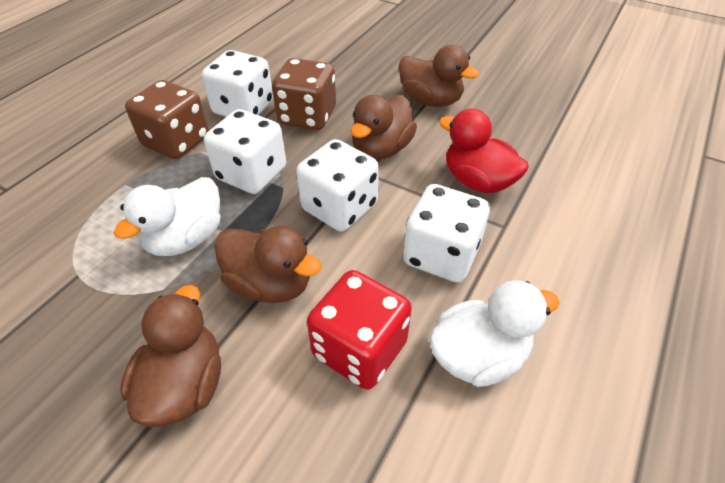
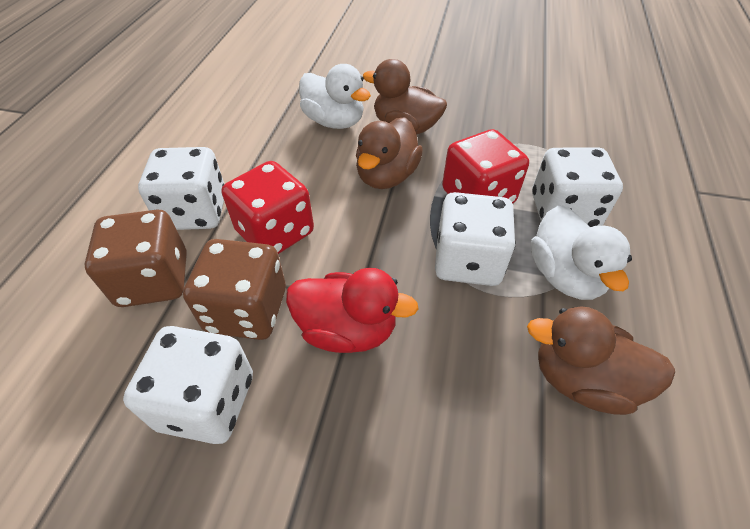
brown duck: [120,285,221,427] [215,226,322,303] [351,95,417,160] [399,45,479,107] = 4 -> [356,117,423,189] [363,59,447,135] [527,306,675,415] = 3
red dice: [307,270,412,390] = 1 -> [222,161,314,254] [442,129,529,204] = 2

